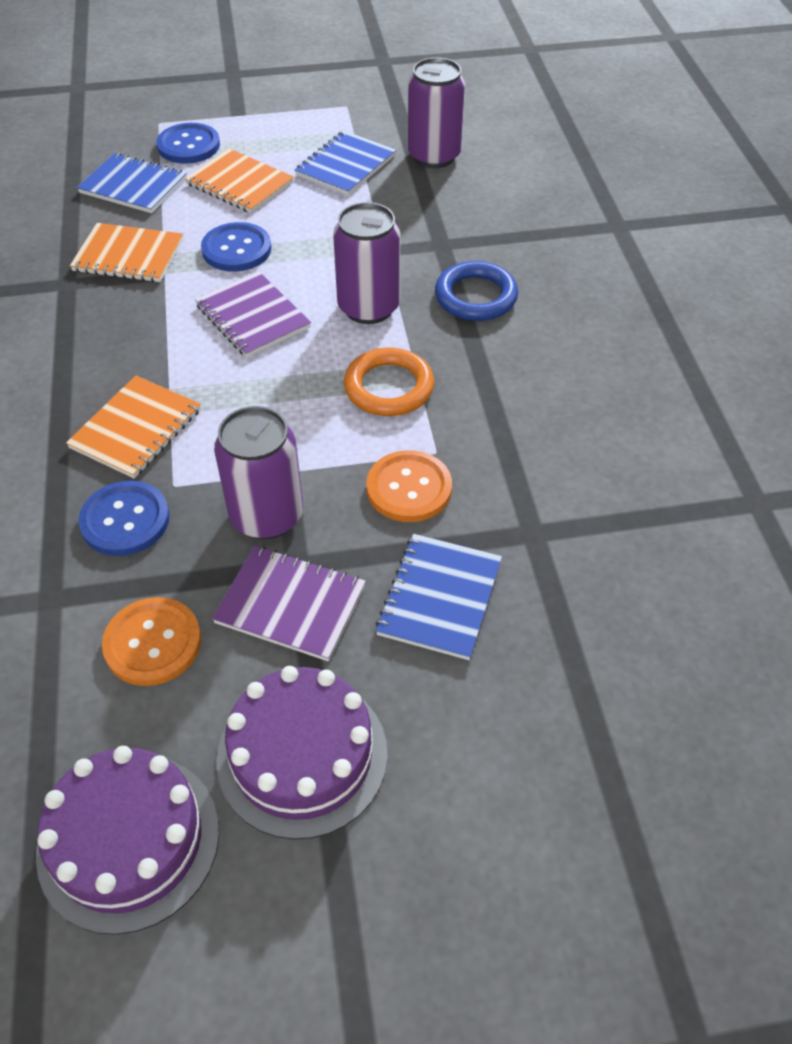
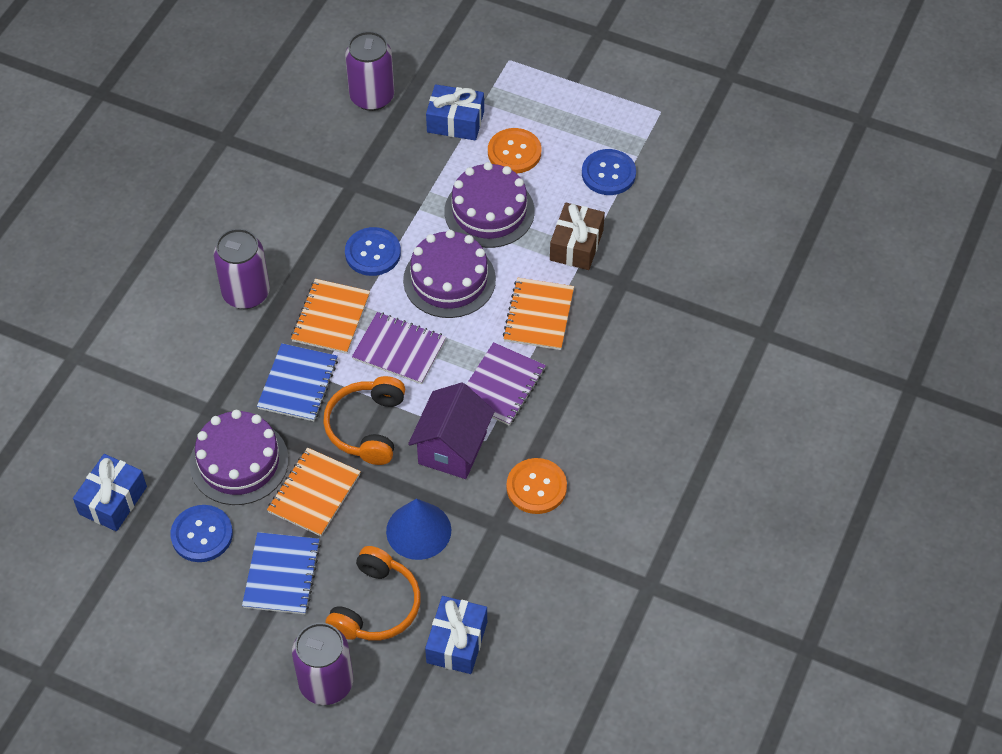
blue cone: none = 0 -> [386,499,451,560] = 1
blue gift: none = 0 -> [73,454,147,531] [425,596,487,674] [426,84,484,140] = 3
blue notebook: [77,153,187,213] [295,131,396,195] [376,534,502,660] = 3 -> [242,532,321,614] [257,343,338,421] = 2
blue ring: [435,261,518,321] = 1 -> none = 0
brown gift: none = 0 -> [550,203,605,270] = 1
orange headphones: none = 0 -> [323,376,405,465] [325,546,421,640] = 2
orange ring: [344,348,434,416] = 1 -> none = 0
purple cake: [36,746,219,935] [216,666,388,840] = 2 -> [190,410,289,505] [403,230,496,318] [444,162,535,248] = 3
purple house: none = 0 -> [408,382,495,479] = 1

